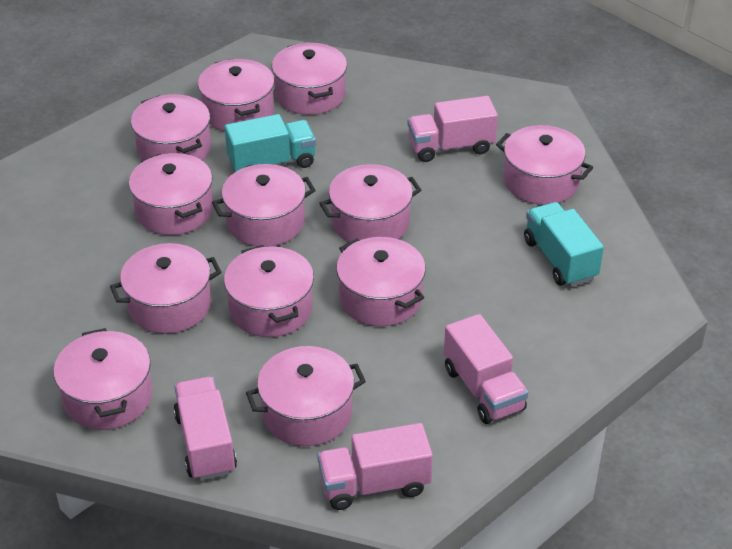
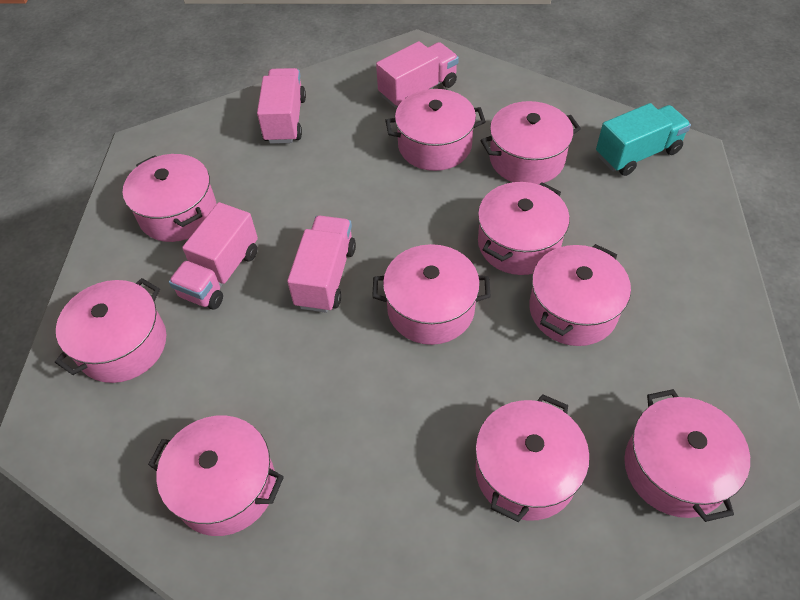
pink pot: [54,328,153,430] [110,243,221,334] [129,153,213,235] [131,94,211,160] [198,59,274,131] [212,164,316,247] [224,245,314,337] [246,346,366,446] [272,43,347,115] [319,164,421,242] [336,237,426,326] [496,125,593,205] = 12 -> [55,278,167,383] [123,154,216,242] [148,416,284,536] [372,244,491,345] [385,89,486,171] [475,394,590,522] [478,182,570,275] [480,101,581,184] [529,244,631,346] [624,389,750,522] = 10
turquoise truck: [225,114,316,172] [524,202,604,287] = 2 -> [596,103,691,176] = 1

